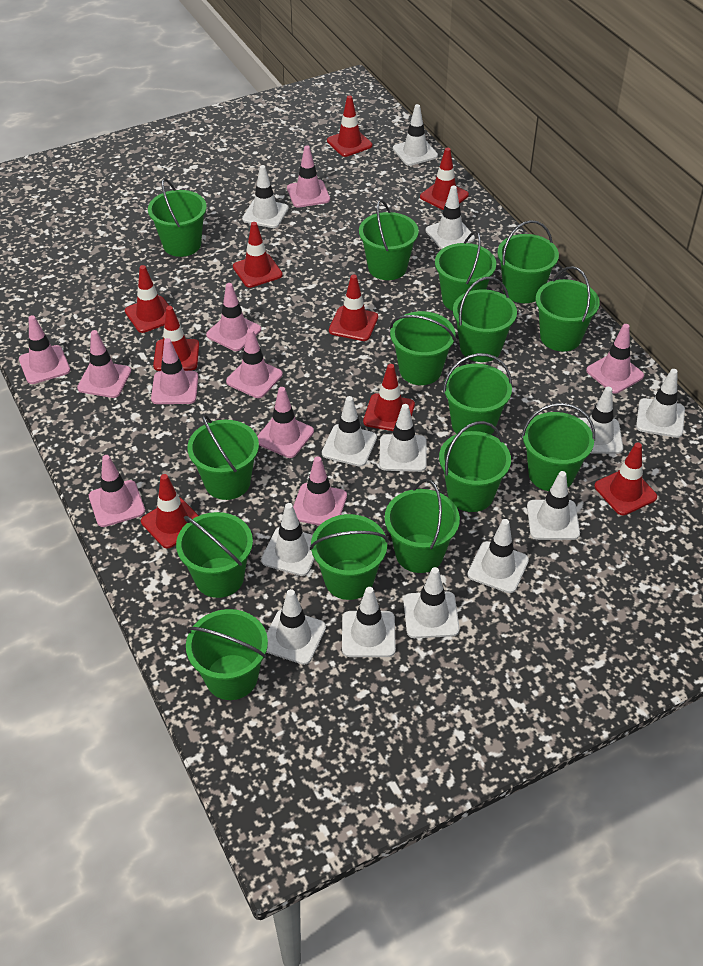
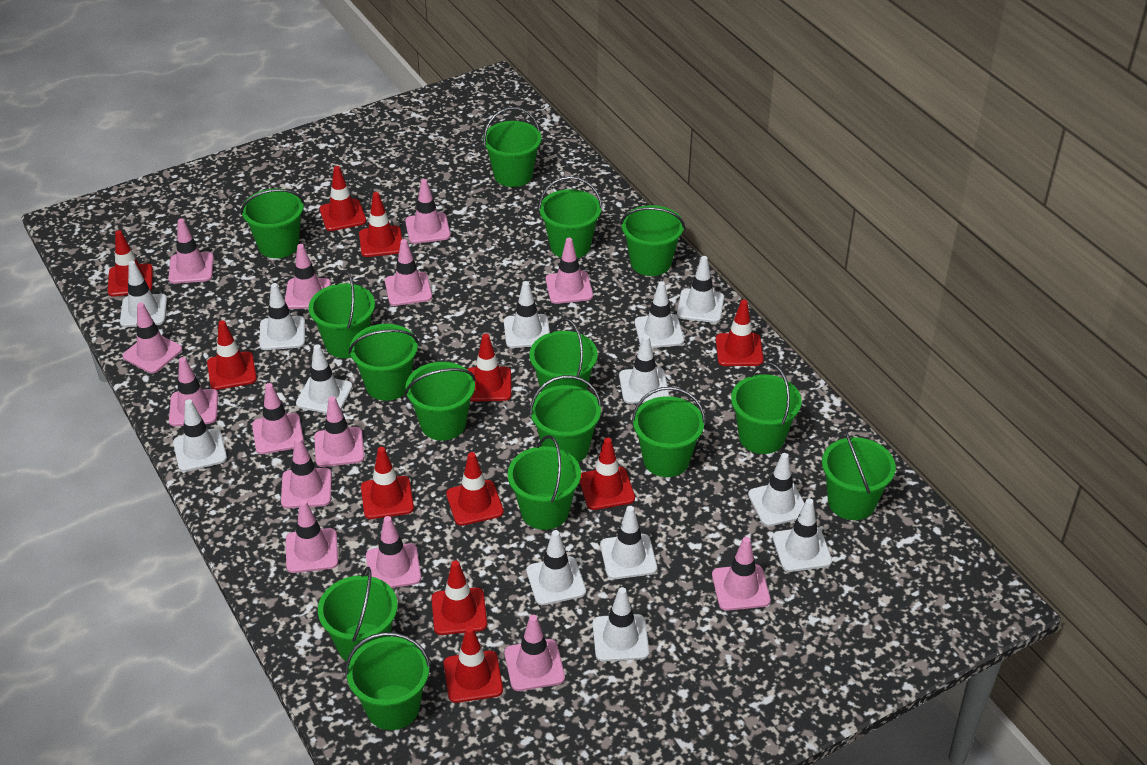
pink traffic cone: [19,315,70,384] [77,330,131,398] [89,455,145,527] [151,338,198,404] [206,283,261,351] [226,328,283,398] [257,387,314,458] [287,145,330,208] [293,456,347,525] [586,324,644,394] = 10 -> [123,302,182,373] [168,218,214,284] [169,357,218,426] [252,383,304,454] [281,437,332,508] [285,244,331,309] [286,500,338,573] [314,396,364,467] [366,516,421,588] [385,239,432,306] [405,179,451,244] [504,615,565,691] [546,238,593,304] [712,537,771,611] = 14
red traffic cone: [125,265,177,333] [141,474,199,548] [153,306,199,371] [233,222,283,288] [327,95,372,157] [329,274,378,341] [363,364,415,431] [420,148,469,210] [594,443,657,515] = 9 -> [108,230,153,296] [207,320,257,390] [319,166,366,231] [359,192,402,257] [361,447,414,519] [432,561,487,635] [444,626,503,703] [446,452,504,526] [467,334,511,402] [580,437,635,510] [716,300,763,366] = 11

